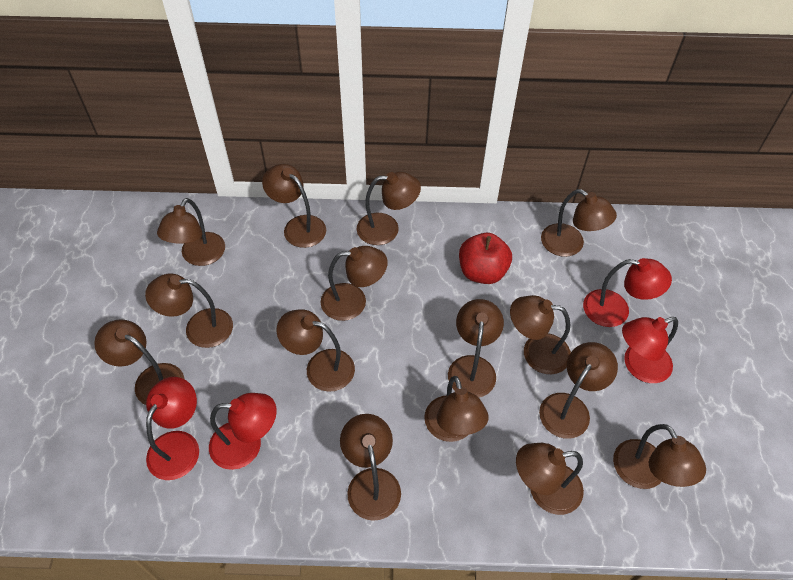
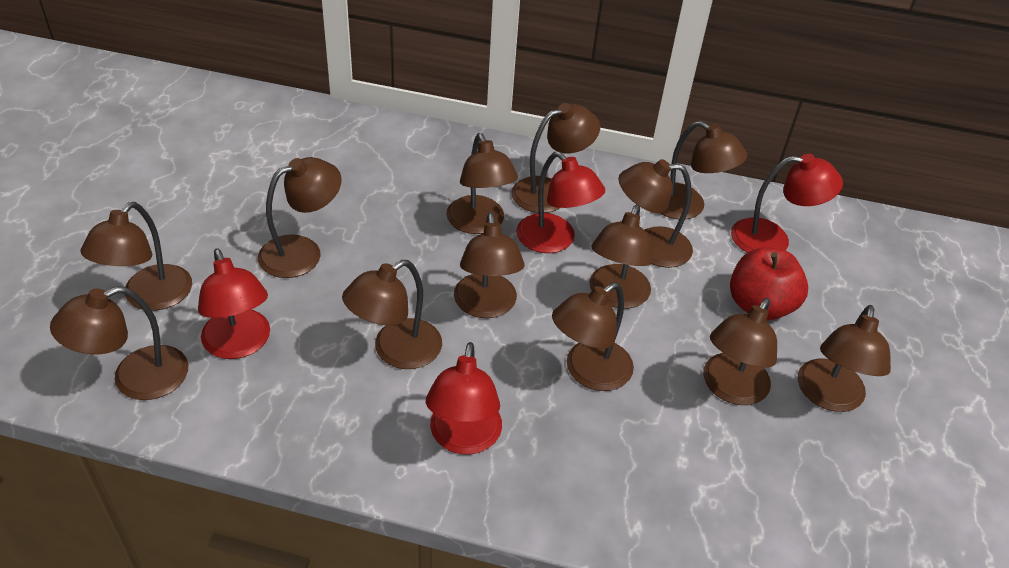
brown lamp: [94,319,185,405] [145,273,233,348] [157,198,225,266] [262,164,326,248] [276,309,355,392] [321,246,388,321] [340,414,401,521] [356,172,421,245] [424,376,488,442] [448,299,504,398] [510,295,571,374] [516,443,584,515] [539,342,618,439] [541,189,617,257] [613,424,706,489] = 15 -> [50,286,188,400] [80,202,192,311] [258,157,341,278] [342,260,442,369] [446,133,518,234] [454,212,524,318] [511,103,600,213] [552,283,634,391] [589,205,653,309] [619,159,693,268] [660,121,747,219] [703,298,777,405] [798,305,891,412] = 13

